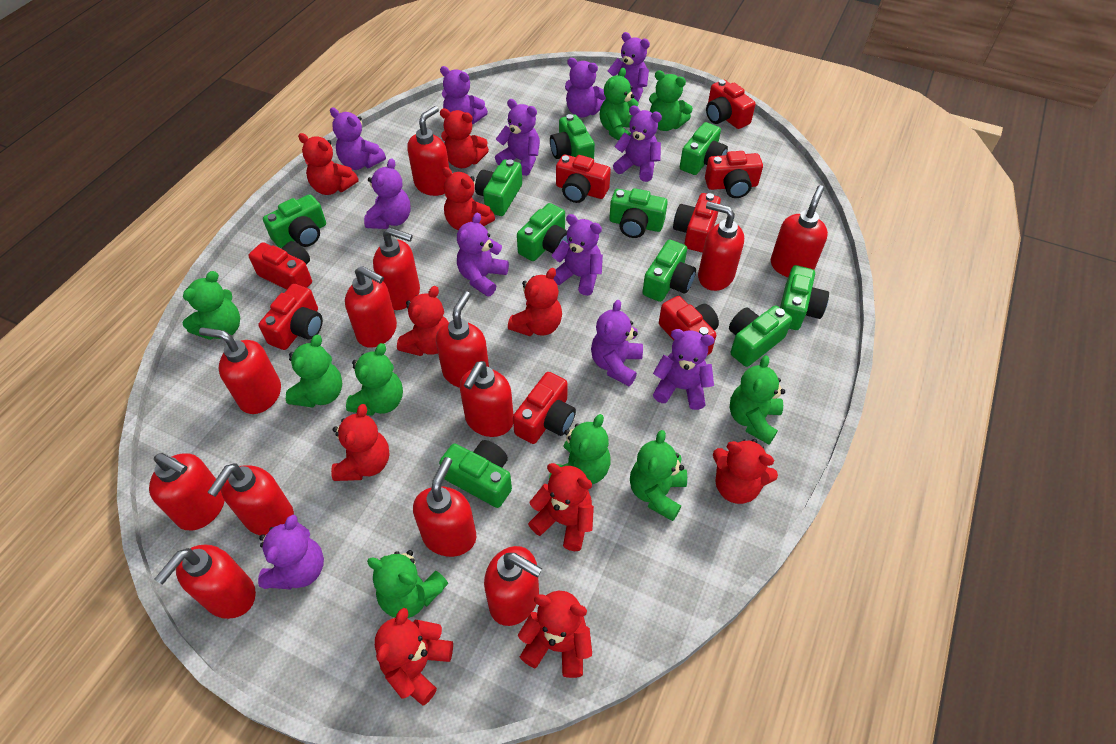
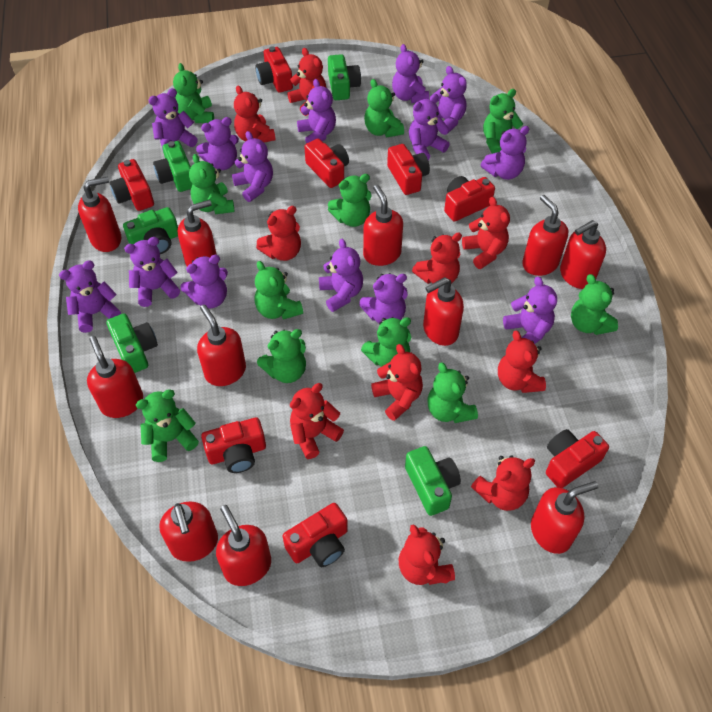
green camera: [263,194,326,248] [439,440,512,508] [475,159,522,216] [517,203,569,261] [550,114,595,159] [609,188,668,238] [642,240,696,302] [680,122,728,175] [729,305,792,367] [780,265,829,330] = 10 -> [106,314,158,373] [123,207,178,254] [153,141,192,192] [328,54,361,100] [405,446,461,516] = 5
green teddy bear: [183,271,240,340] [286,335,342,408] [346,343,403,416] [367,550,449,618] [549,414,611,484] [600,68,639,141] [630,430,687,521] [649,70,693,131] [730,355,785,445] = 9 -> [136,389,199,462] [173,63,214,123] [189,154,235,214] [255,261,303,320] [257,329,306,383] [328,174,371,227] [361,317,411,367] [364,79,404,138] [427,362,478,423] [483,89,523,154] [571,274,618,335] = 11
purple teddy bear: [258,515,324,590] [330,108,386,170] [364,158,411,229] [440,66,488,124] [457,213,509,297] [495,99,540,176] [551,214,603,296] [565,58,606,117] [591,300,643,386] [608,32,650,102] [613,106,662,182] [653,329,715,410] = 12 -> [59,260,121,333] [124,237,180,307] [148,88,198,150] [180,255,228,308] [196,117,239,170] [232,131,273,202] [297,79,336,143] [319,239,363,312] [359,273,408,323] [392,44,429,103] [409,94,450,160] [430,66,467,135] [481,126,530,180] [503,277,557,344] = 14
red soap dispenser: [149,453,225,530] [154,544,256,619] [199,327,281,414] [207,463,294,535] [345,266,397,348] [373,227,420,310] [407,106,449,196] [413,457,476,557] [436,291,489,388] [460,361,513,437] [484,546,542,626] [698,201,744,291] [771,185,828,277] = 13 -> [78,177,121,252] [87,336,143,418] [159,502,218,562] [178,200,218,266] [197,304,246,386] [216,505,271,586] [363,185,403,266] [423,277,464,346] [522,195,568,276] [531,481,598,554] [560,220,606,289] = 11

